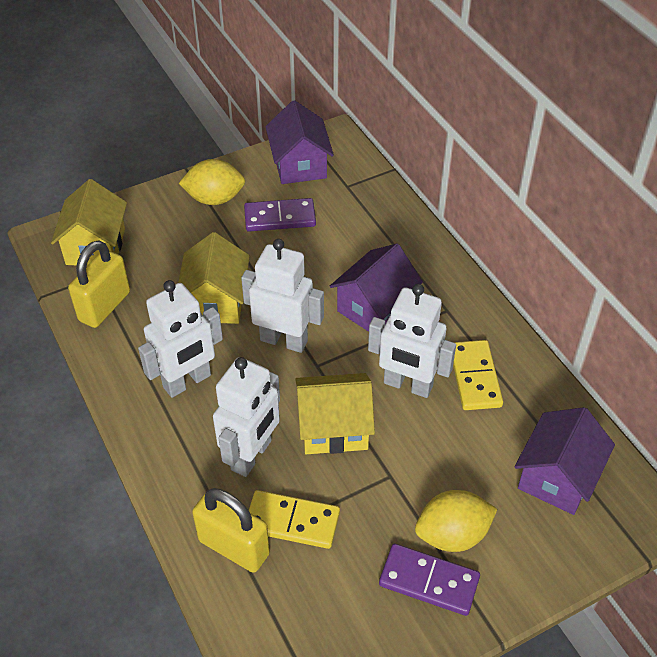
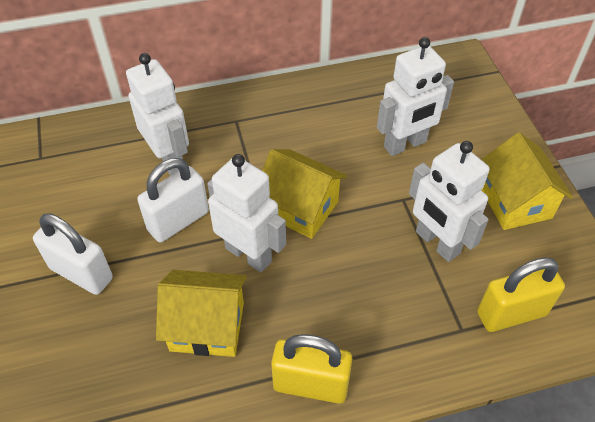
purple domino: [244,198,316,231] [379,544,480,616] = 2 -> none = 0
purple house: [266,100,334,184] [330,244,423,332] [514,407,615,515] = 3 -> none = 0
white padlock: none = 0 -> [33,214,113,295] [137,158,209,242] = 2
yellow domino: [249,490,340,549] [453,340,503,410] = 2 -> none = 0
yellow lemon: [179,159,245,205] [415,490,497,552] = 2 -> none = 0

